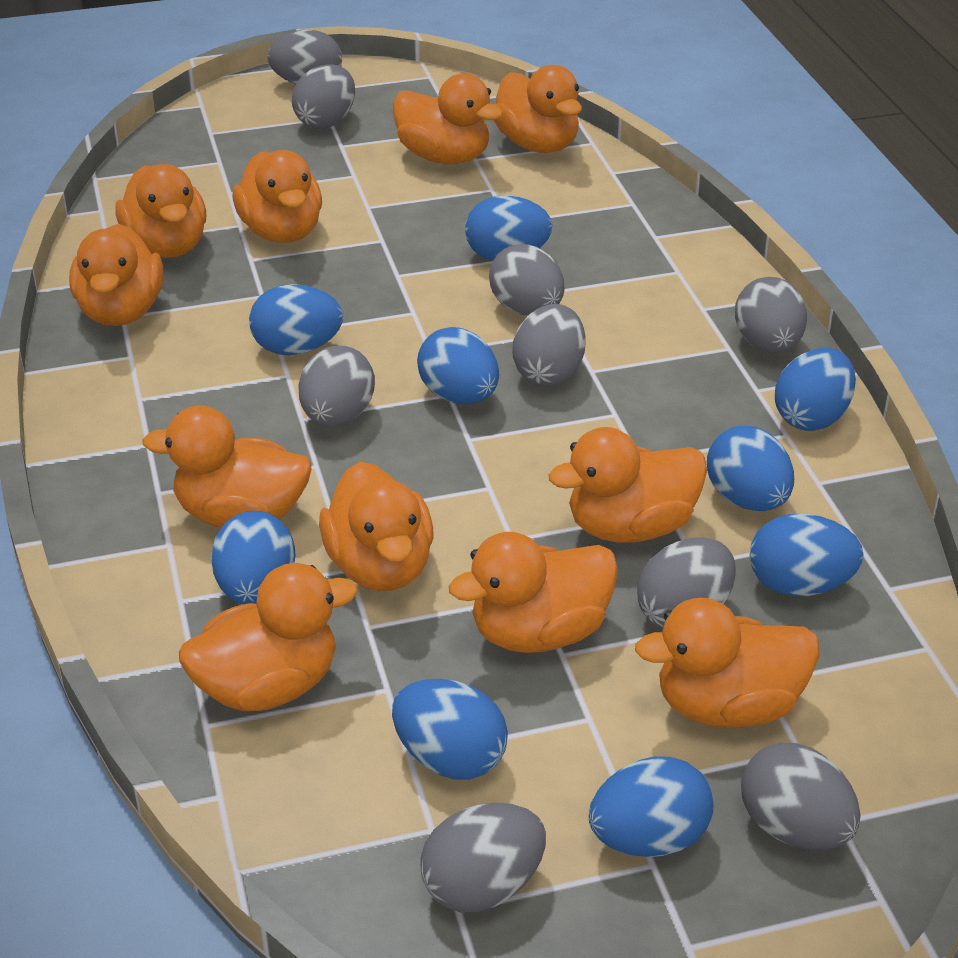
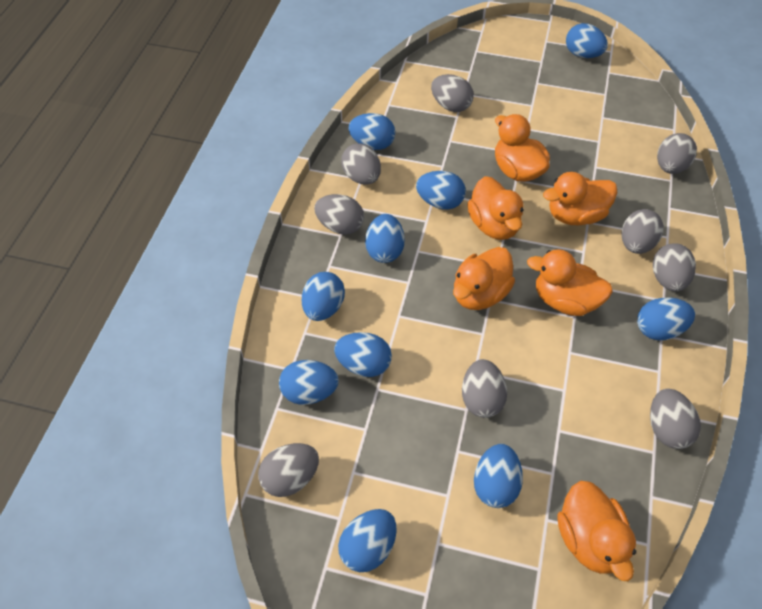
blue egg: [211,510,296,604] [249,284,343,355] [392,679,508,780] [417,327,499,404] [465,195,552,261] [589,756,713,857] [707,426,794,511] [750,514,863,596] [775,348,856,431] = 9 -> [279,360,339,405] [302,272,345,321] [334,332,392,377] [338,509,397,572] [349,113,395,150] [365,214,405,263] [416,171,466,210] [474,444,523,508] [566,23,608,58] [637,298,695,340] = 10
orange duck: [69,224,163,326] [115,164,206,258] [142,406,312,528] [179,563,358,711] [233,150,322,243] [319,462,433,591] [393,73,503,164] [449,532,618,653] [494,65,582,153] [548,427,707,543] [635,598,820,728] = 11 -> [453,247,515,310] [467,176,523,240] [495,114,550,182] [527,249,613,316] [543,172,617,225] [557,481,636,581] = 6

